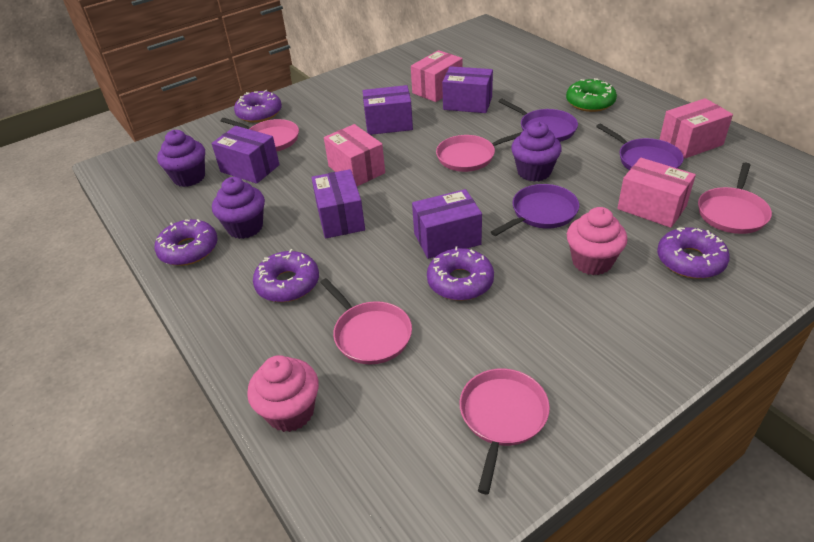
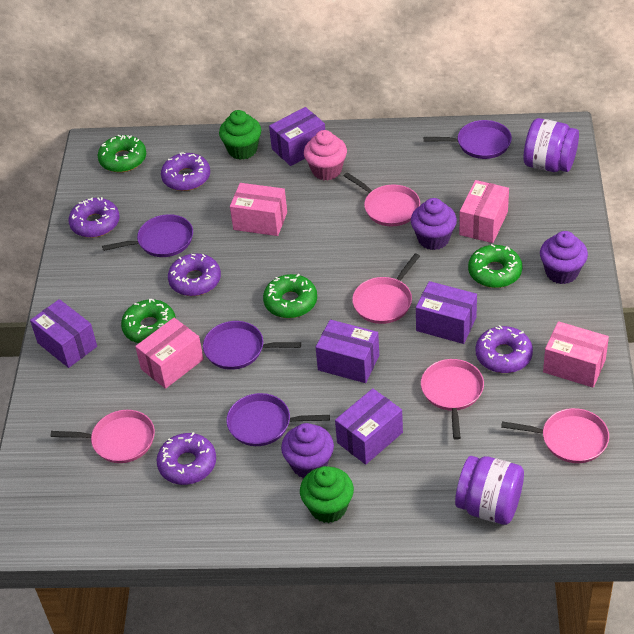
green cupcake: none = 0 -> [219,110,261,160] [300,466,354,523] = 2
green donut: [566,78,617,112] = 1 -> [98,135,146,172] [121,299,176,343] [263,274,317,318] [468,244,523,288] = 4
pink cupcake: [247,355,319,432] [567,207,628,275] = 2 -> [304,130,347,181] = 1
purple jar: none = 0 -> [455,456,524,525] [523,118,579,172] = 2
purple pan: [491,184,579,236] [498,99,578,142] [596,124,684,170] = 3 -> [102,214,193,257] [203,321,301,370] [226,393,330,446] [424,120,512,159] = 4

